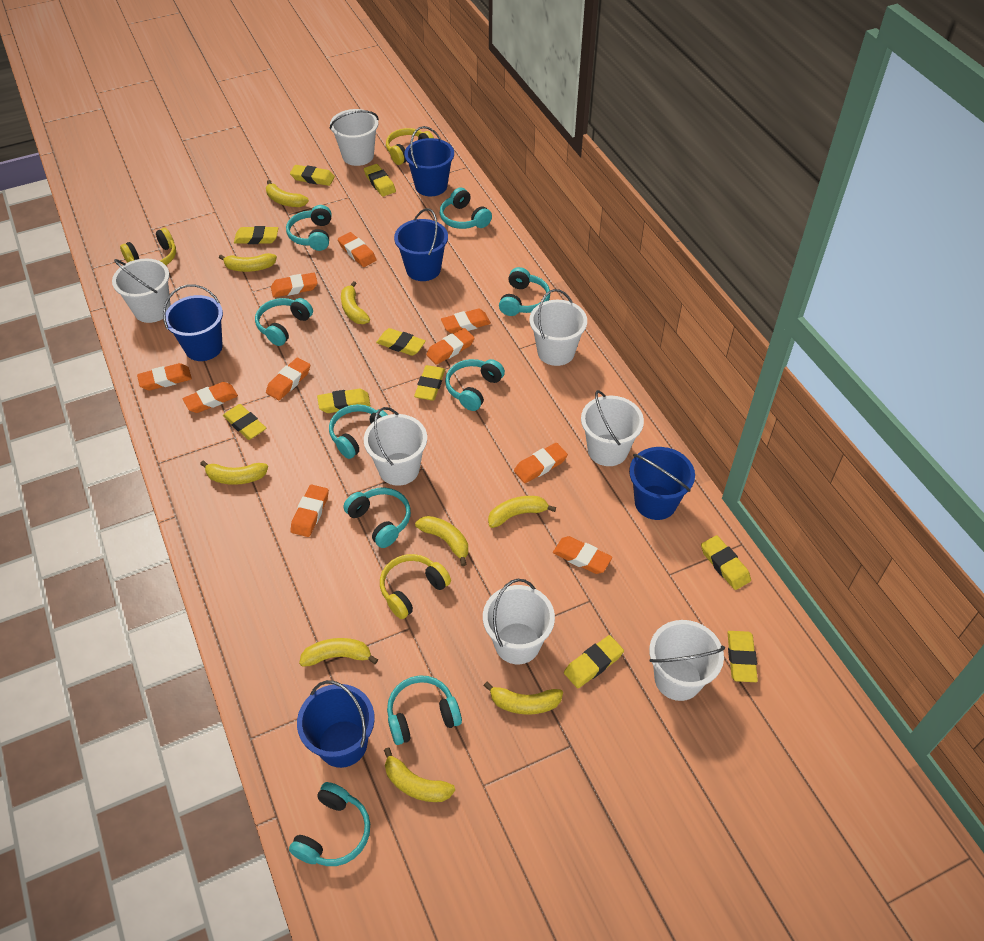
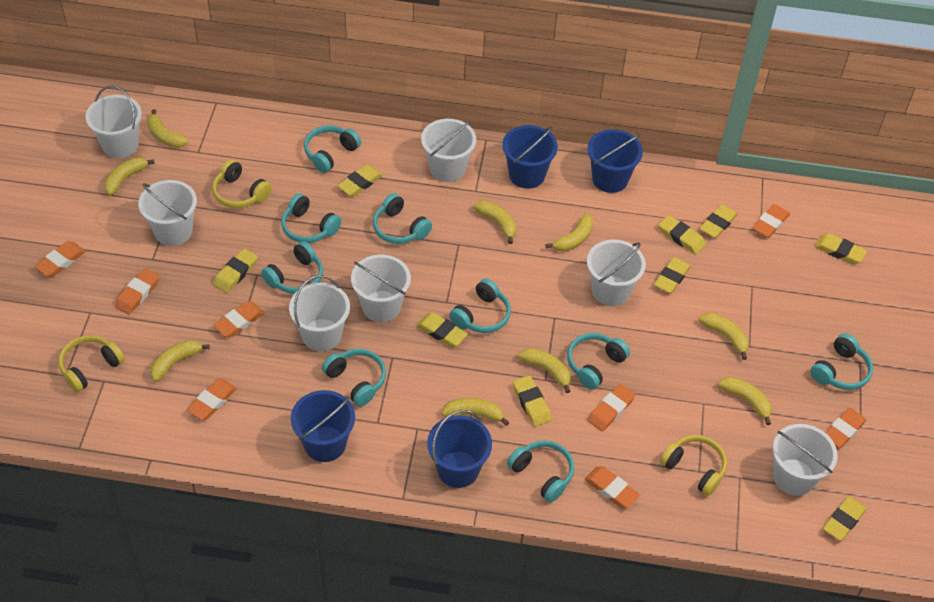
blue bucket: [163,284,223,361] [297,680,375,768] [394,208,448,281] [404,126,454,196] [629,447,695,520] = 5 -> [291,390,355,462] [427,410,492,488] [502,125,558,189] [587,129,643,193] = 4
orange eraser: [137,363,192,391] [183,382,238,413] [266,358,310,400] [271,273,318,298] [290,484,329,537] [338,232,377,267] [426,328,475,365] [441,309,491,334] [514,443,568,483] [553,536,612,574] = 10 -> [35,241,86,277] [115,268,159,314] [187,379,237,420] [213,301,265,338] [585,467,640,508] [588,384,635,431] [752,204,790,238] [825,408,867,448] = 8
yellow eraser: [223,404,266,440] [234,226,278,244] [290,165,335,186] [317,389,371,413] [364,164,396,197] [376,328,426,356] [414,365,445,401] [564,635,624,688] [701,535,751,590] [728,631,758,682] = 10 -> [213,248,258,293] [337,164,383,197] [416,312,468,347] [513,375,552,427] [654,257,691,294] [658,215,706,254] [699,204,738,238] [814,233,867,264] [823,496,867,541] = 9

